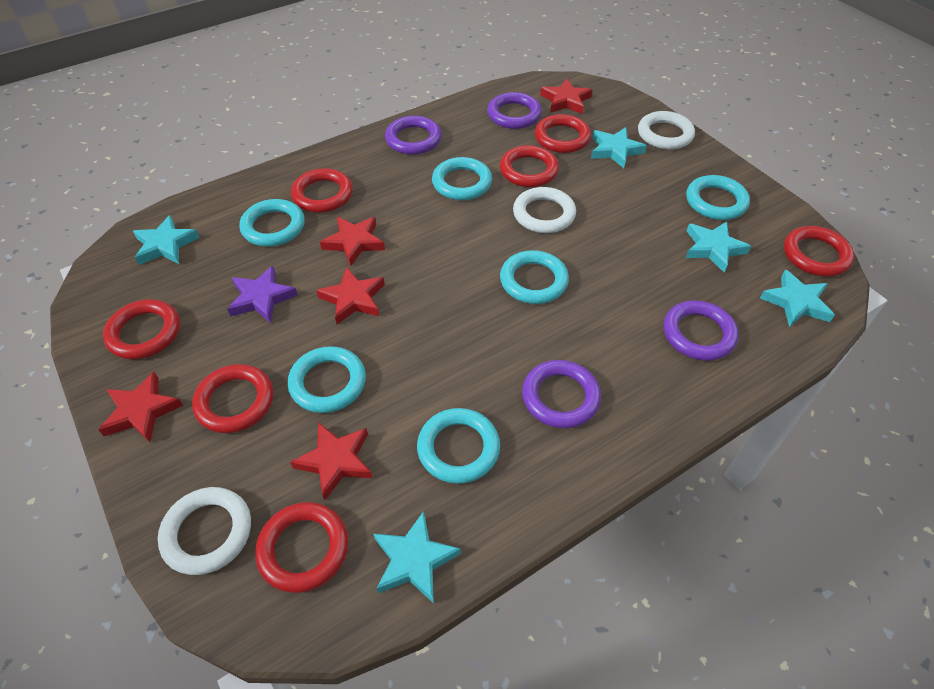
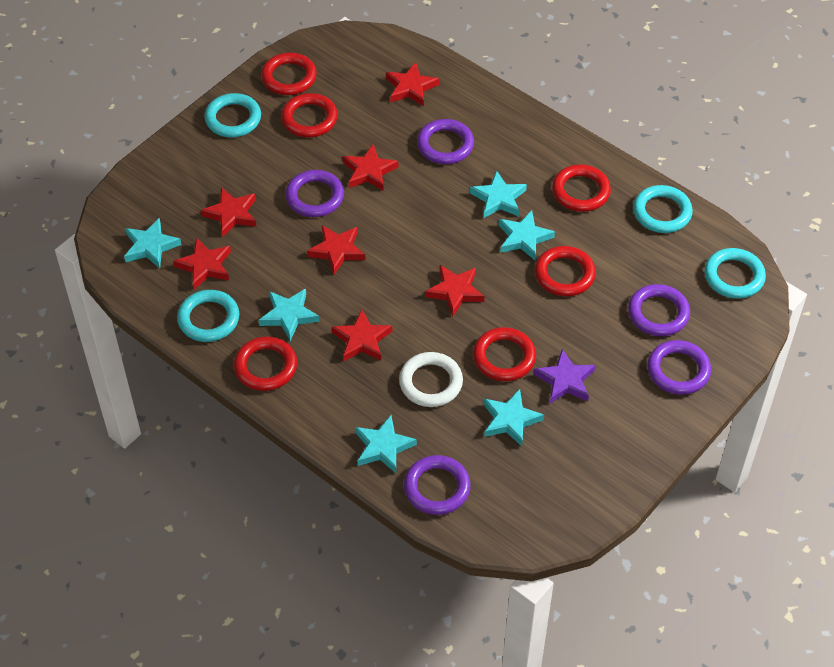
purple ring: [385,116,442,155] [487,92,542,129] [522,360,601,428] [663,300,739,361] = 4 -> [285,170,344,217] [404,455,471,515] [417,119,474,164] [628,284,690,336] [647,340,711,395] = 5
red ring: [103,299,180,359] [192,364,273,433] [255,502,348,593] [291,168,353,213] [500,145,559,187] [535,114,591,153] [784,226,854,277] = 7 -> [234,336,297,391] [261,52,317,95] [281,93,338,137] [473,327,536,381] [535,246,596,296] [552,165,611,212] = 6
red star: [99,372,183,442] [290,422,372,500] [316,267,385,324] [320,217,385,266] [540,78,593,114] = 5 -> [173,238,231,289] [201,187,256,237] [307,225,365,275] [332,309,392,362] [343,144,398,191] [386,62,439,106] [425,265,485,317] = 7
turquoise ring: [239,199,305,247] [288,346,366,413] [417,408,500,484] [432,157,492,200] [500,250,569,304] [686,175,750,220] = 6 -> [177,290,239,342] [205,93,261,137] [633,185,693,233] [704,248,766,299] = 4
turquoise star: [133,215,200,265] [374,511,461,603] [591,127,647,168] [686,221,751,272] [760,269,835,327] = 5 -> [124,218,181,269] [259,289,320,341] [355,415,417,473] [470,170,527,218] [483,389,544,447] [498,210,555,260] = 6
white ring: [158,487,251,575] [513,187,576,233] [638,111,695,149] = 3 -> [399,352,463,407] = 1

